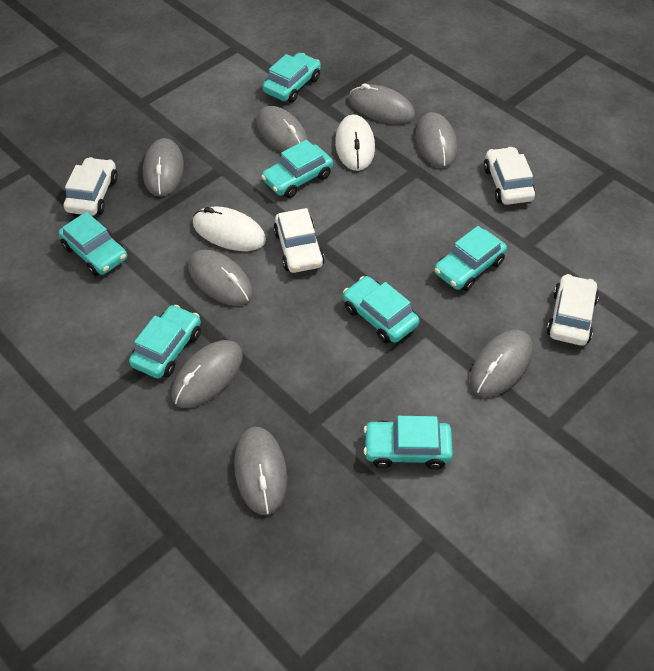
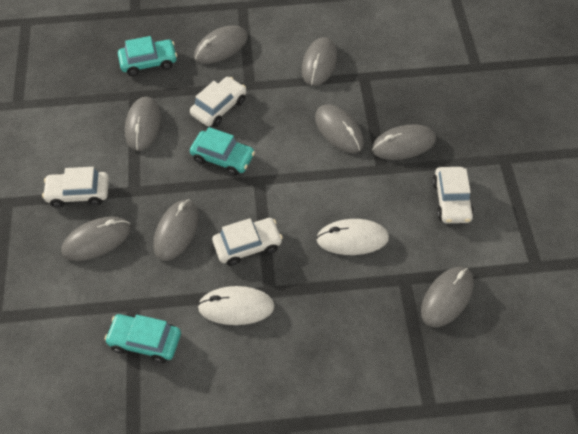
turquoise car: [58,212,127,276] [129,305,201,379] [261,140,333,198] [263,53,321,103] [343,276,419,344] [364,416,453,470] [434,226,507,291] = 7 -> [105,314,181,363] [118,36,177,76] [190,127,255,176] = 3

